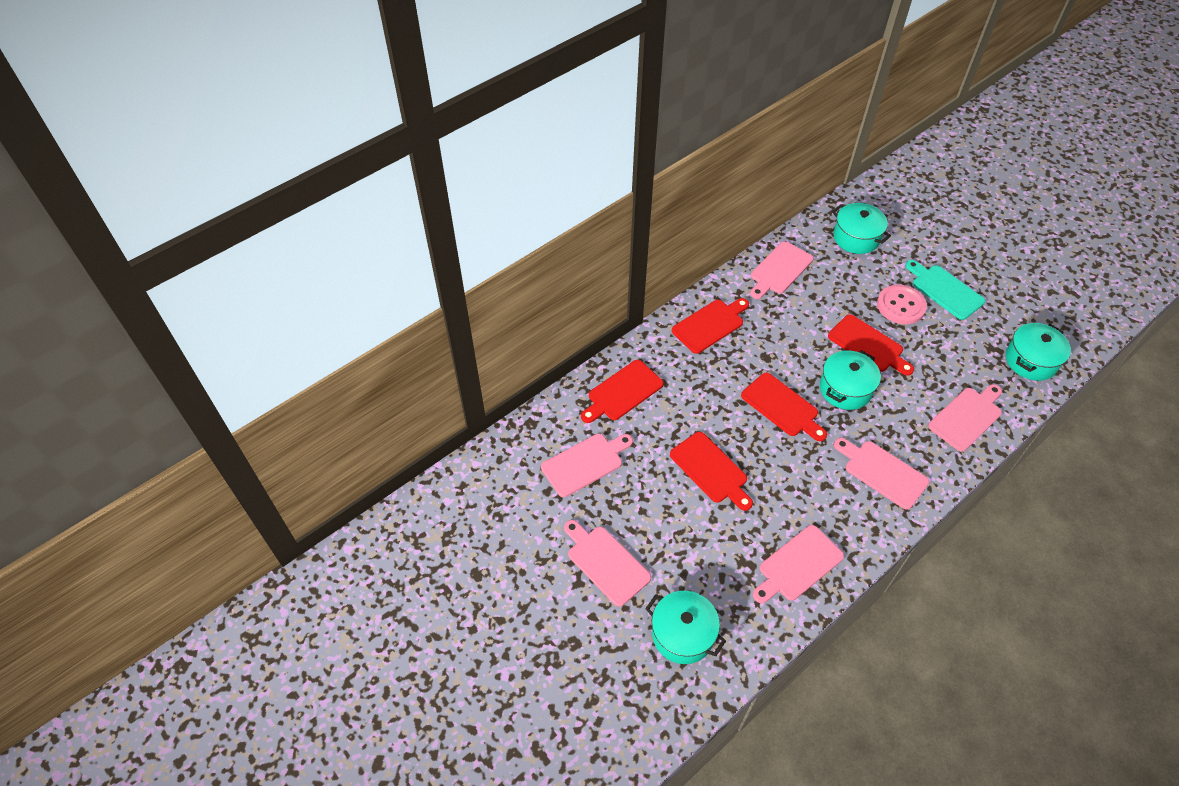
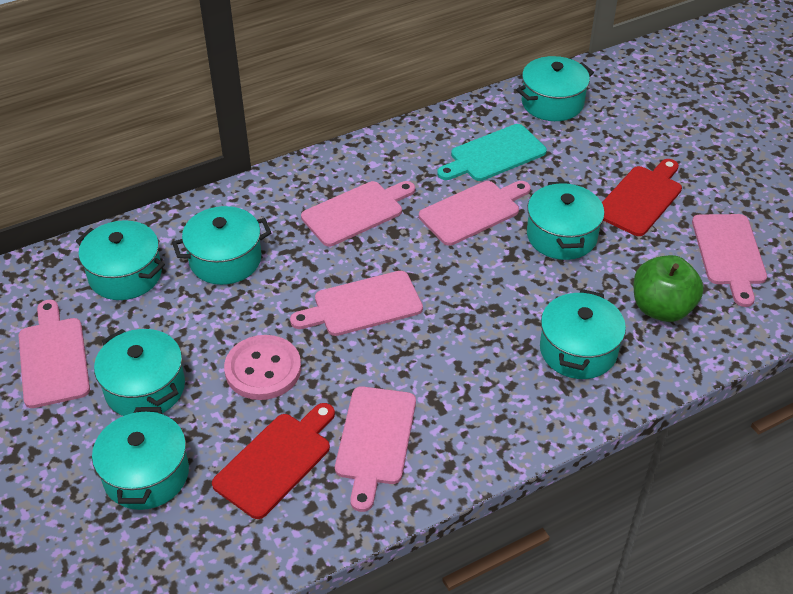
green apple: none = 0 -> [634,255,704,322] = 1
red cutting board: [581,360,663,423] [670,432,753,511] [672,298,749,354] [741,373,827,441] [828,314,914,376] = 5 -> [212,403,335,519] [602,159,682,236] = 2
turquoise pot: [645,591,726,664] [820,350,881,410] [832,203,891,254] [1006,323,1071,381] = 4 -> [76,220,165,300] [92,407,189,510] [94,329,185,416] [172,206,271,285] [516,56,594,121] [527,181,604,260] [540,289,626,379] = 7

